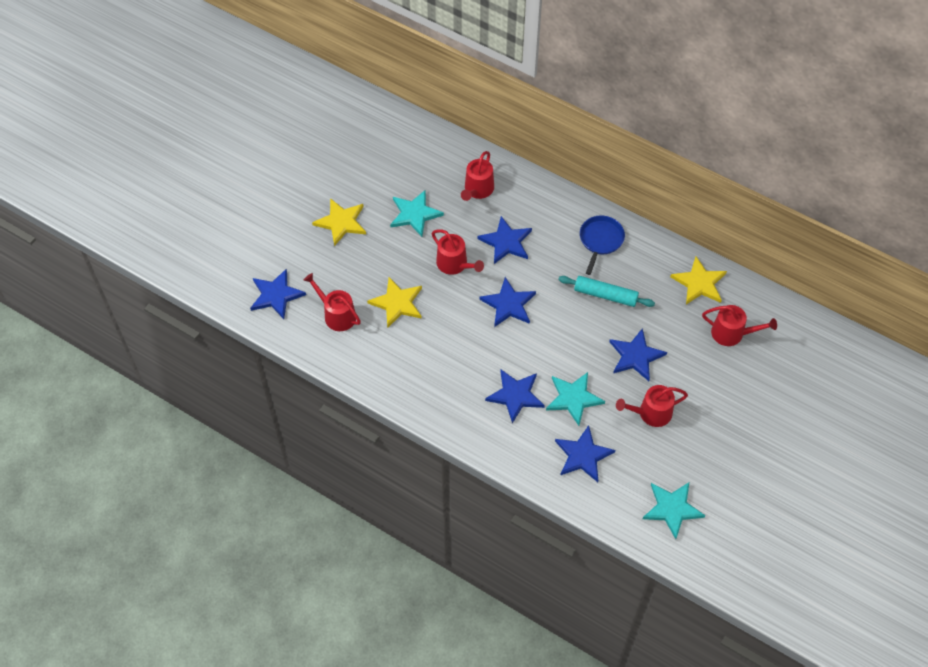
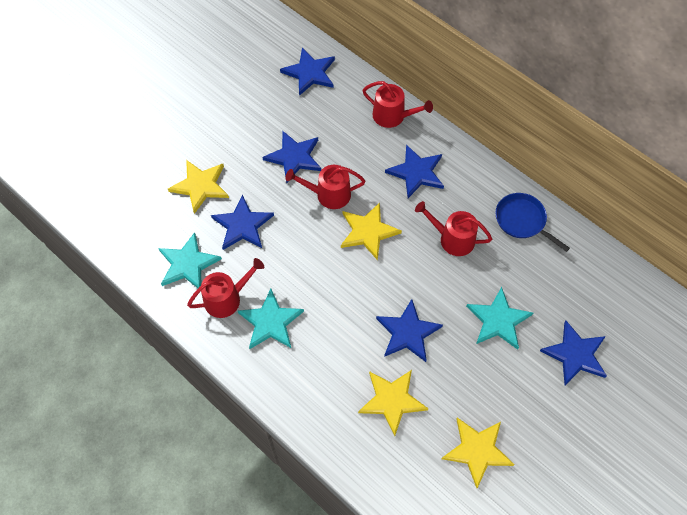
red watering can: [303,273,361,331] [432,229,484,275] [461,151,494,201] [616,385,688,427] [702,305,777,346] = 5 -> [187,258,264,318] [285,165,365,209] [362,81,433,128] [415,201,492,256] = 4
turquoise rolling pin: [558,276,655,307] = 1 -> none = 0
yellow star: [312,198,366,246] [367,277,422,328] [670,256,727,304] = 3 -> [168,160,229,214] [341,203,402,260] [358,370,429,436] [442,418,515,488] = 4

